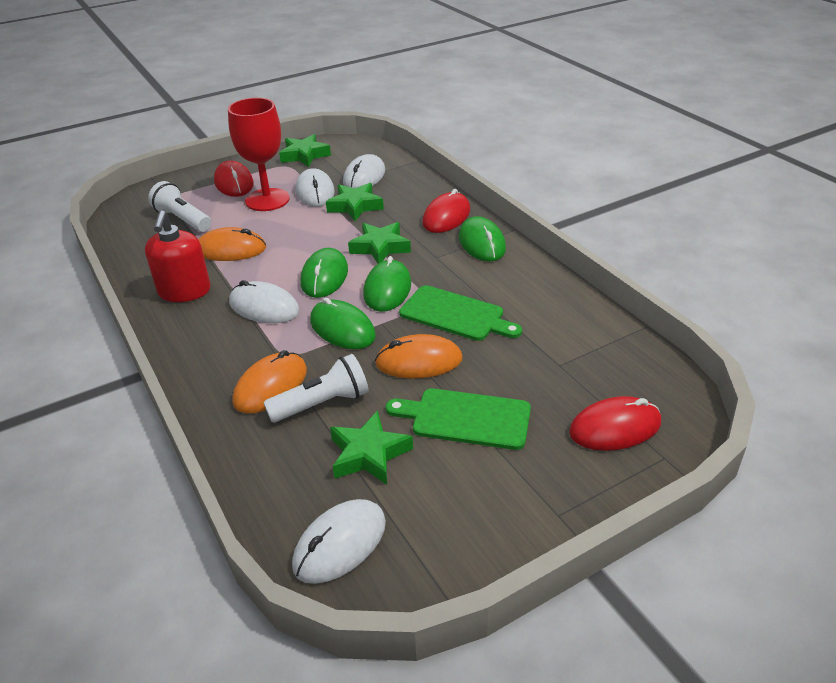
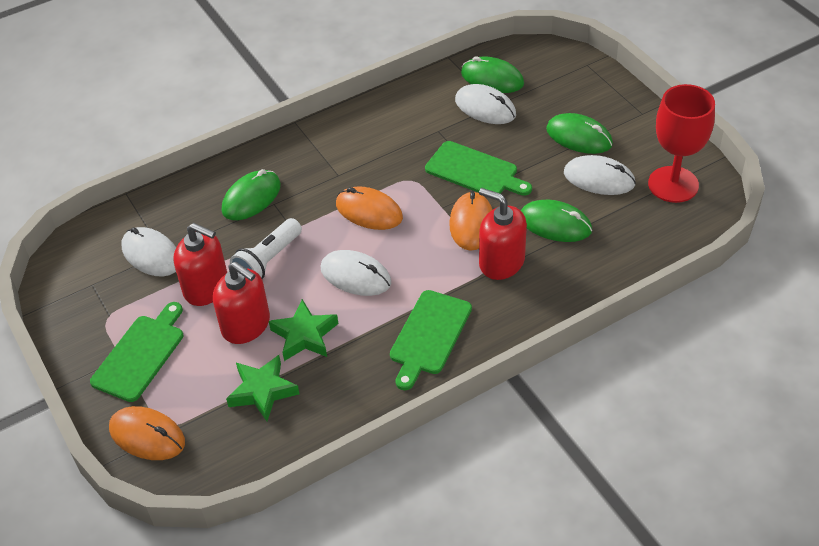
green cutting board: [386,388,531,450] [399,285,522,341] = 2 -> [90,302,183,402] [390,290,472,390] [425,141,532,196] = 3
green star: [279,134,331,167] [326,183,384,221] [330,411,413,485] [348,222,411,263] = 4 -> [226,355,299,421] [269,299,338,361] = 2
red mouse: [214,161,254,197] [422,189,470,233] [569,396,661,451] = 3 -> none = 0
red soap dispenser: [145,210,210,302] = 1 -> [173,223,227,306] [213,262,270,344] [479,188,527,280] = 3
white flashlight: [148,181,211,232] [263,354,369,422] = 2 -> [230,218,302,279] = 1

